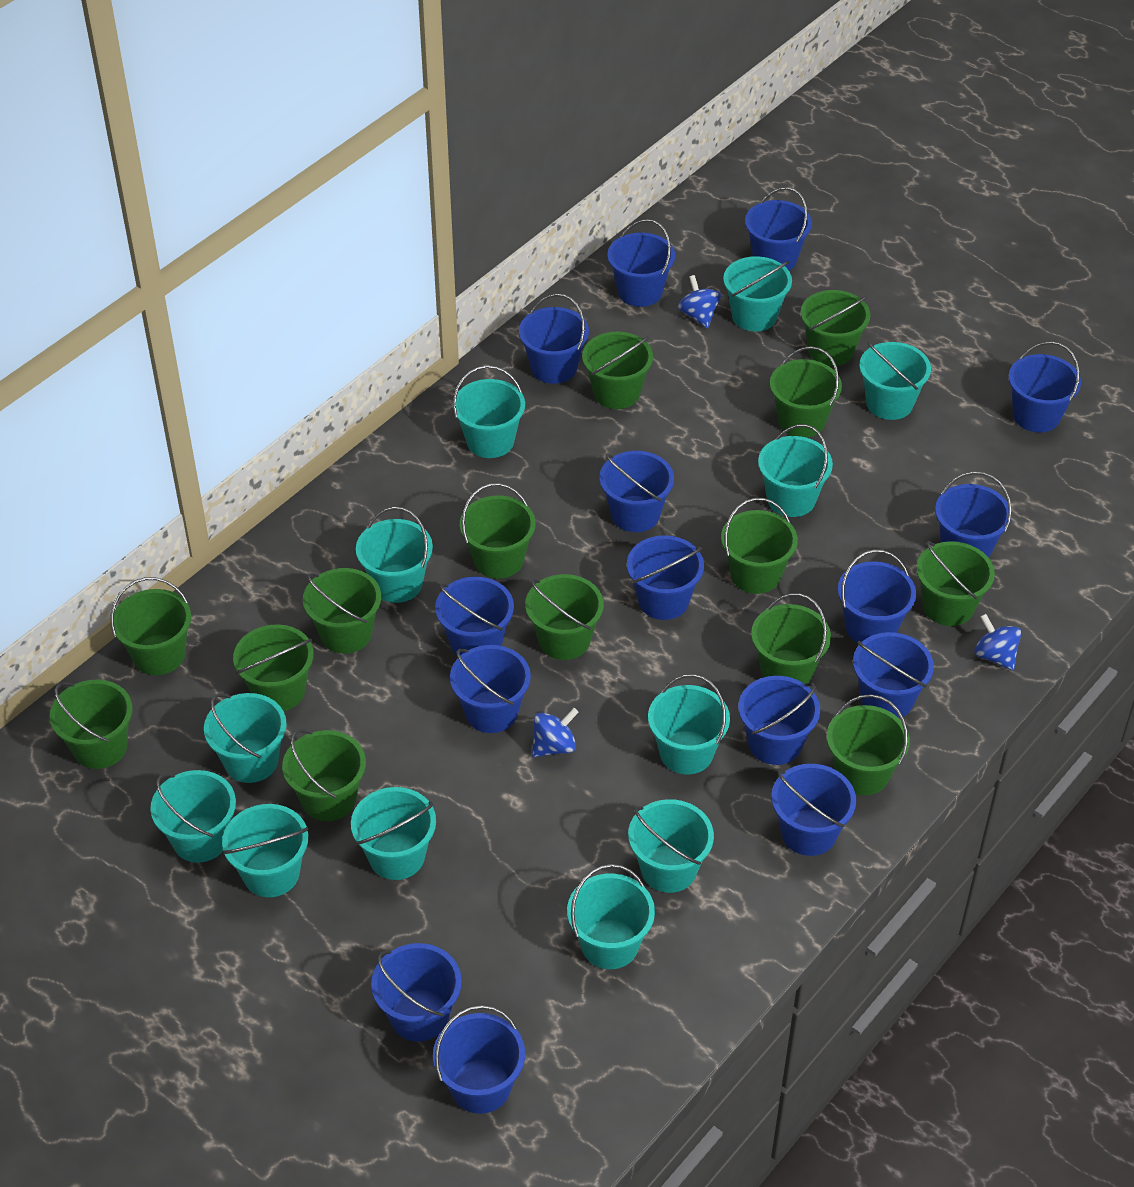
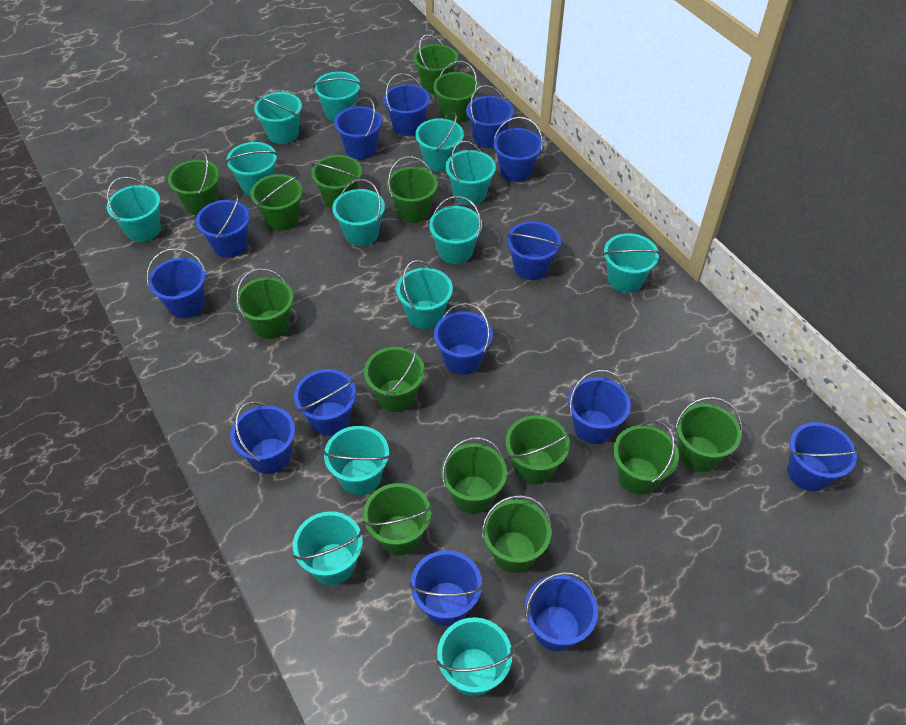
blue bucket: [371,943,462,1041] [433,1005,525,1114] [435,577,514,656] [450,645,531,733] [519,294,589,384] [600,451,674,532] [607,219,675,307] [627,535,704,620] [738,676,820,765] [745,187,812,270] [771,764,856,856] [838,549,916,642] [853,632,934,719] [935,471,1012,557] [1008,341,1081,433] = 15 -> [147,248,206,319] [196,194,250,258] [230,401,295,474] [294,369,356,436] [334,97,382,159] [383,73,430,136] [409,550,483,626] [434,303,493,375] [466,85,514,148] [493,117,543,182] [507,221,561,280] [525,572,598,651] [568,370,631,444] [787,422,860,491] = 14
blue spinning top: [532,708,579,757] [678,275,721,328] [974,614,1021,670] = 3 -> none = 0
turquoise bucket: [150,770,236,863] [204,693,287,783] [222,804,309,897] [351,787,436,880] [356,507,433,603] [453,365,525,458] [567,864,655,969] [628,799,714,893] [648,674,730,774] [723,256,792,331] [758,424,833,517] [859,342,931,420] = 12 -> [107,177,161,242] [226,142,278,196] [254,92,302,144] [293,511,363,585] [313,72,361,122] [323,426,390,495] [332,179,385,246] [396,260,453,329] [415,112,464,172] [429,196,482,264] [436,617,513,696] [445,141,496,205] [603,233,660,293] = 13

